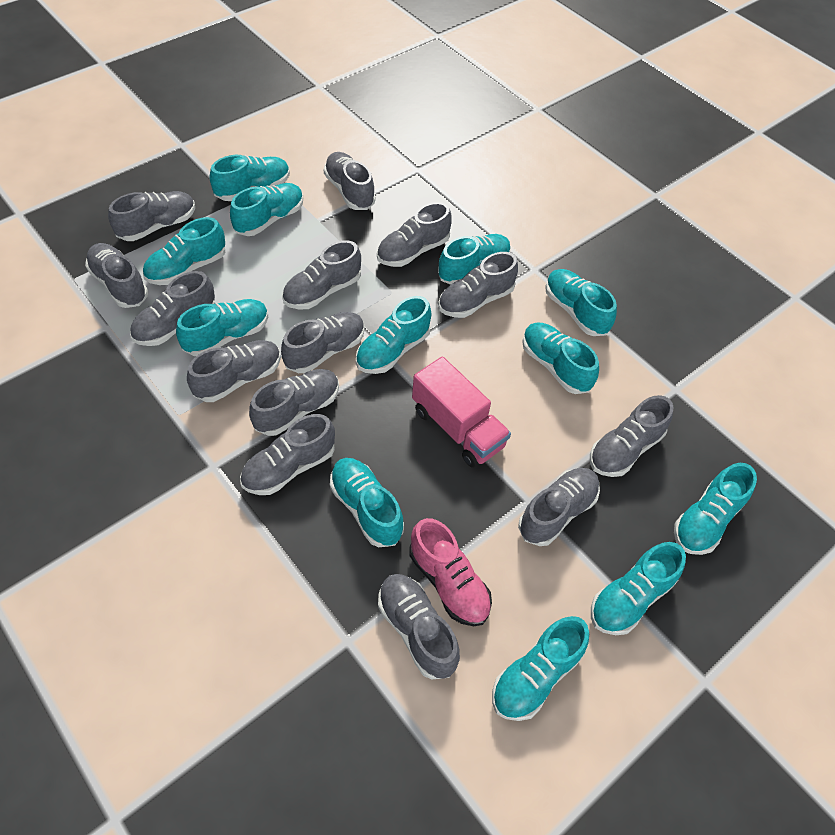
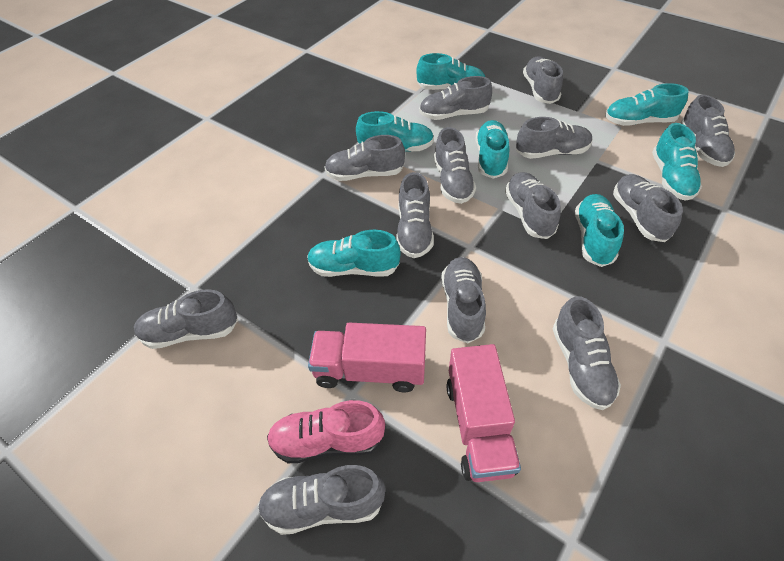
grey shoe: [85,243,148,308] [108,191,195,241] [130,271,215,346] [187,340,281,402] [240,414,335,495] [249,369,339,436] [281,312,365,373] [282,240,361,310] [324,152,376,210] [377,202,452,267] [378,574,460,679] [438,252,518,318] [518,468,600,546] [590,395,673,477] = 14 -> [134,289,238,349] [258,465,386,535] [325,135,405,181] [396,172,434,258] [419,76,492,120] [434,127,476,204] [442,257,486,343] [505,172,561,239] [516,117,592,159] [523,57,563,104] [552,296,621,410] [613,174,683,242] [681,95,735,167] = 13
pink truck: [412,357,511,468] = 1 -> [308,323,426,392] [446,344,521,482] = 2
turquoise shoe: [143,217,225,285] [176,299,268,356] [210,155,290,201] [230,183,303,236] [330,458,404,547] [356,296,431,374] [438,234,511,285] [492,616,589,721] [522,323,599,394] [545,269,617,336] [591,542,686,635] [674,463,757,555] = 12 -> [307,230,401,277] [356,111,434,151] [416,53,485,90] [475,120,509,178] [575,194,624,267] [605,83,688,126] [652,123,702,201] = 7

